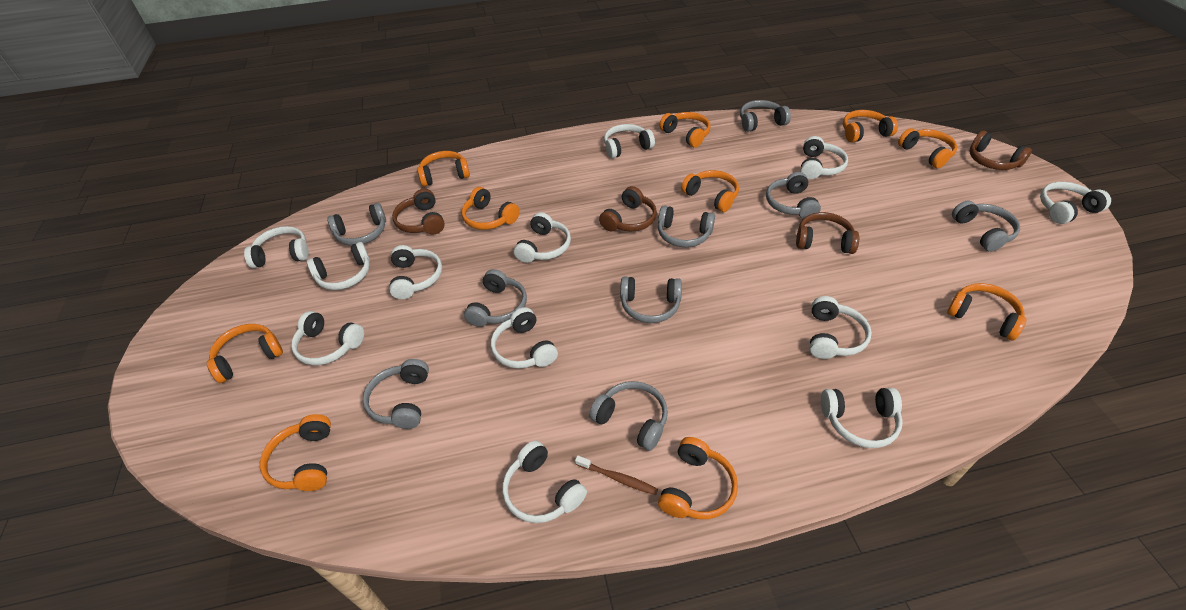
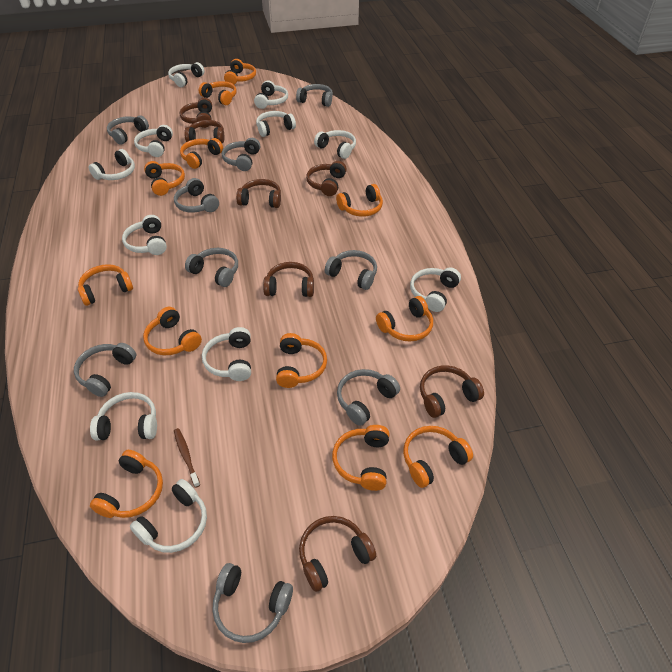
brown headphones: [392,189,445,234] [599,186,657,231] [796,212,859,254] [970,131,1032,170] = 4 -> [180,98,212,128] [184,120,224,143] [236,179,281,208] [263,262,314,297] [299,516,376,592] [306,161,347,196] [420,365,484,418] = 7
orange headphones: [207,324,283,383] [260,414,331,491] [417,151,470,187] [461,187,520,230] [658,437,738,519] [659,112,710,147] [681,170,739,212] [843,110,898,142] [898,128,957,168] [947,283,1027,341] = 10 -> [78,264,133,306] [90,450,163,518] [143,307,202,355] [144,161,185,196] [180,138,223,169] [199,81,237,105] [224,59,256,85] [276,333,327,388] [332,425,389,491] [336,184,383,217] [376,296,433,342] [403,426,473,488] = 12
white headphones: [244,226,309,268] [291,311,364,365] [307,242,370,290] [389,245,442,299] [491,307,558,368] [502,441,587,523] [514,212,571,263] [604,124,655,159] [801,136,848,179] [809,296,872,359] [821,388,903,448] [1040,182,1111,224] = 12 -> [88,149,135,180] [90,392,157,441] [122,215,167,255] [130,479,207,553] [134,125,173,157] [168,62,205,87] [202,327,251,381] [254,80,288,109] [256,111,296,137] [314,130,356,159] [410,268,461,312] = 11

